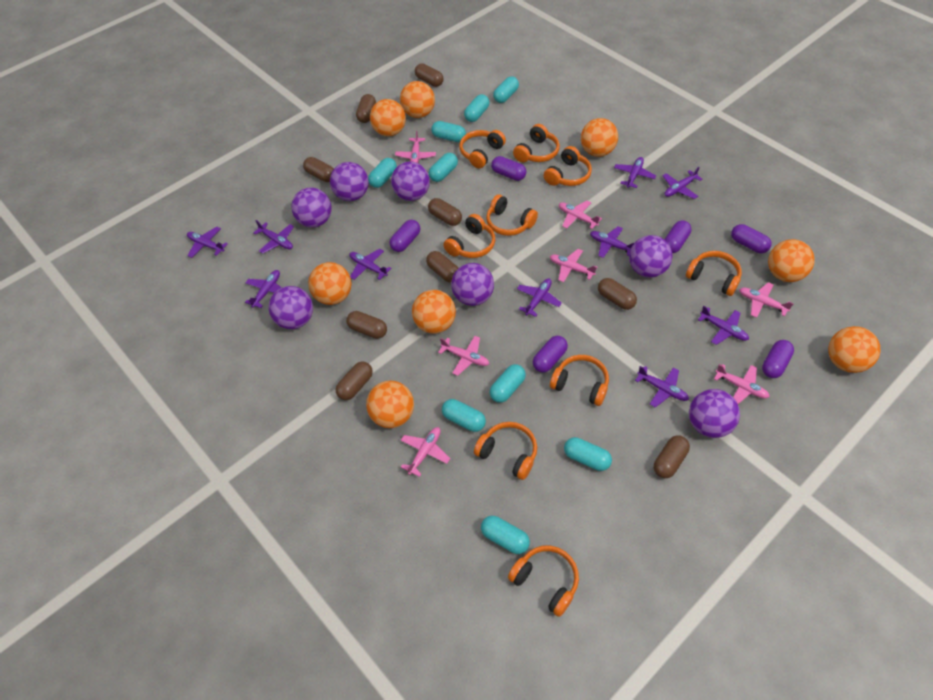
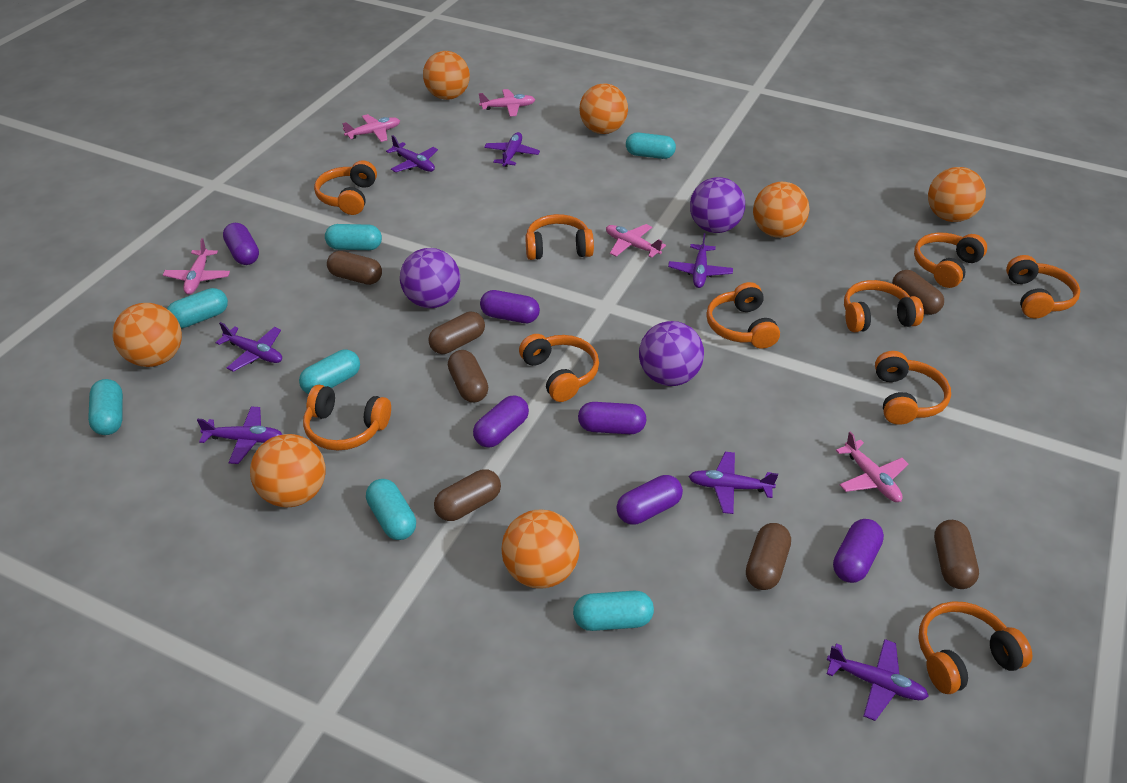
brown capsule: [303,157,334,182] [336,362,373,400] [346,311,387,339] [356,94,376,123] [415,63,444,87] [426,251,458,283] [428,198,462,226] [598,278,637,310] [654,436,690,478] = 9 -> [327,251,382,285] [428,311,485,354] [434,469,501,521] [448,350,488,403] [746,523,791,590] [892,270,944,315] [934,520,979,589] = 7
orange ball: [308,262,352,305] [366,380,414,428] [370,99,406,136] [400,81,435,118] [412,290,456,334] [581,118,618,157] [768,239,815,282] [828,326,880,373] = 8 -> [112,303,182,367] [250,434,326,507] [423,51,470,100] [501,510,580,589] [579,83,628,134] [753,182,810,238] [928,167,986,222] = 7
orange headphones: [443,214,495,258] [459,130,506,168] [474,422,537,480] [486,194,538,236] [508,546,579,617] [513,124,560,162] [544,146,592,186] [550,355,609,406] [686,251,742,296] = 9 -> [303,385,391,451] [314,160,377,215] [519,334,599,402] [526,214,594,260] [706,282,780,349] [844,280,924,332] [875,351,951,425] [914,232,987,288] [918,601,1032,694] [1006,255,1080,319] = 10
pink plane: [395,130,436,163] [401,427,451,477] [438,336,489,376] [550,249,597,282] [559,200,602,229] [714,364,770,404] [739,282,794,318] = 7 -> [163,238,230,294] [342,114,400,142] [479,89,535,117] [606,224,666,258] [836,431,908,502] = 5
purple ball: [269,286,313,329] [291,187,332,228] [330,162,369,201] [391,162,430,201] [451,263,494,306] [629,235,673,278] [689,389,740,438] = 7 -> [400,248,460,308] [639,321,704,386] [690,177,745,233] = 3
purple plane: [187,227,228,258] [245,270,282,308] [253,220,294,254] [349,249,392,280] [517,279,562,317] [590,226,634,258] [614,157,656,188] [635,366,689,407] [662,167,702,199] [698,306,749,345] = 10 -> [197,407,282,464] [216,322,282,372] [386,135,438,172] [484,132,540,167] [668,233,733,288] [688,452,778,514] [827,639,929,721] = 7
turquoise capsule: [368,158,397,188] [429,153,458,182] [431,121,466,142] [442,399,486,432] [464,94,489,122] [481,516,530,554] [489,364,526,403] [493,76,519,103] [564,437,612,471] = 9 -> [88,379,123,435] [167,288,228,328] [299,350,360,394] [325,224,382,250] [366,479,416,540] [573,591,654,631] [626,132,676,159] = 7

